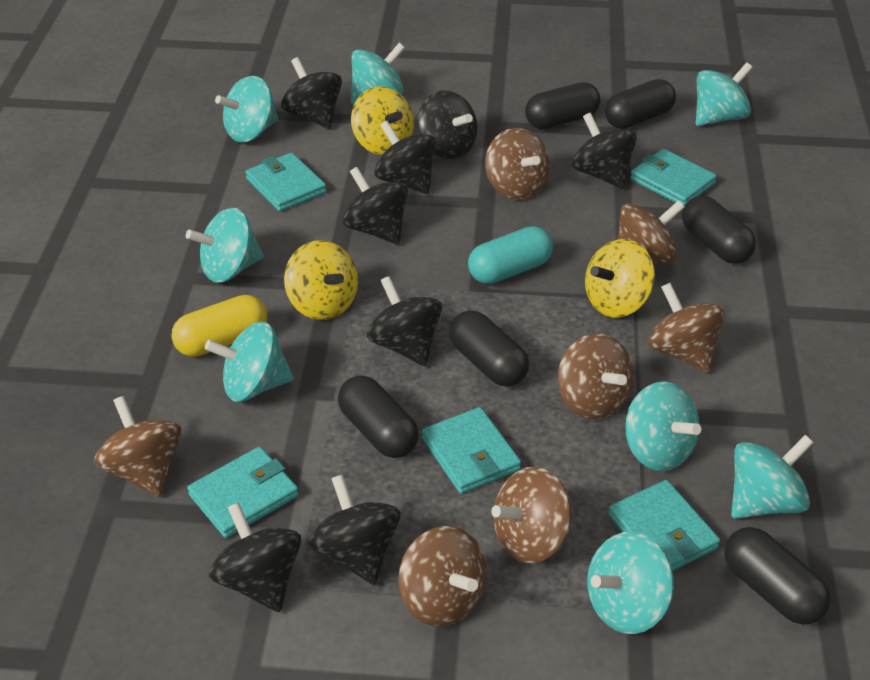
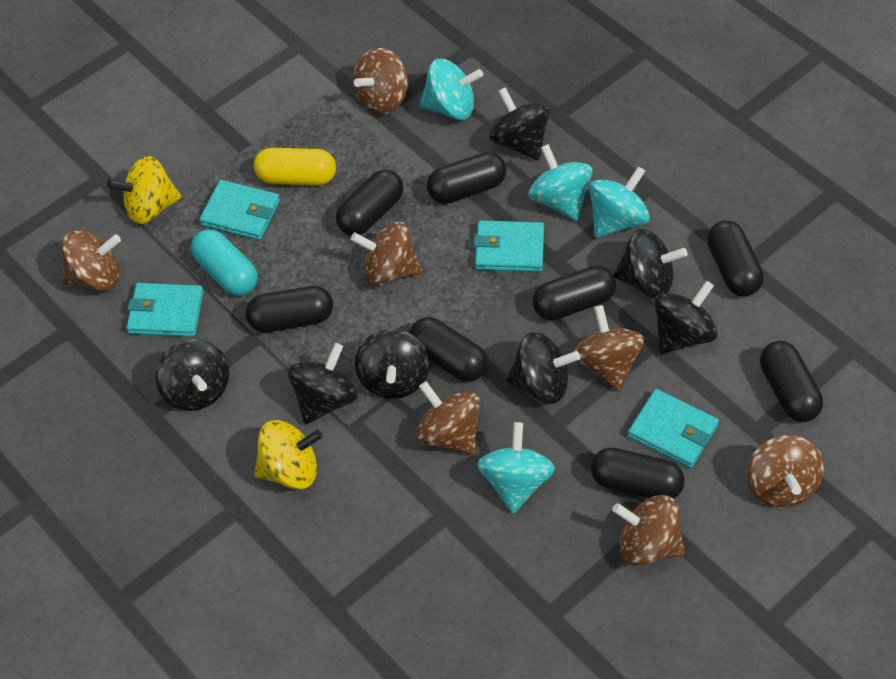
black capsule: [338,375,419,458] [449,311,529,387] [525,82,600,129] [605,79,676,129] [682,196,756,264] [724,527,831,624] = 6 -> [246,286,333,333] [336,169,404,236] [409,317,488,382] [427,152,506,204] [533,266,616,321] [591,447,685,499] [707,220,764,297] [760,341,823,422] = 8
black spinning top: [209,502,301,612] [281,57,342,129] [309,474,401,585] [343,167,408,245] [367,276,442,366] [374,121,436,194] [417,90,477,159] [572,113,637,189] = 8 -> [156,339,229,411] [288,343,358,425] [355,329,430,399] [489,87,550,160] [506,332,580,404] [614,229,687,298] [654,281,718,354] = 7
turquoise spinning top: [186,208,264,283] [205,322,294,402] [215,76,278,143] [351,43,405,105] [587,532,674,634] [625,381,701,471] [696,62,753,126] [731,435,814,519] = 8 -> [420,59,483,120] [477,422,555,514] [528,144,593,221] [589,166,650,238] = 4
turquoise wallet: [187,447,299,538] [245,153,326,212] [422,407,521,494] [608,480,720,571] [630,149,717,206] = 5 -> [126,283,204,337] [199,180,280,240] [474,220,544,272] [628,389,719,468] = 4
yellow spinning top: [284,240,358,320] [351,87,414,155] [585,239,655,318] = 3 -> [107,156,181,224] [254,420,323,489] = 2

